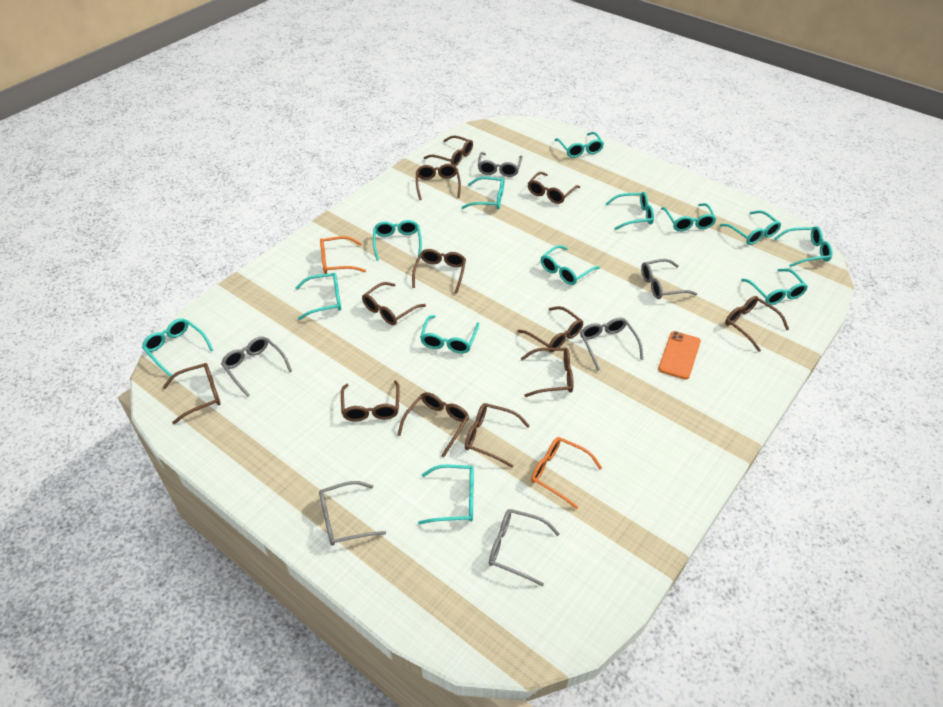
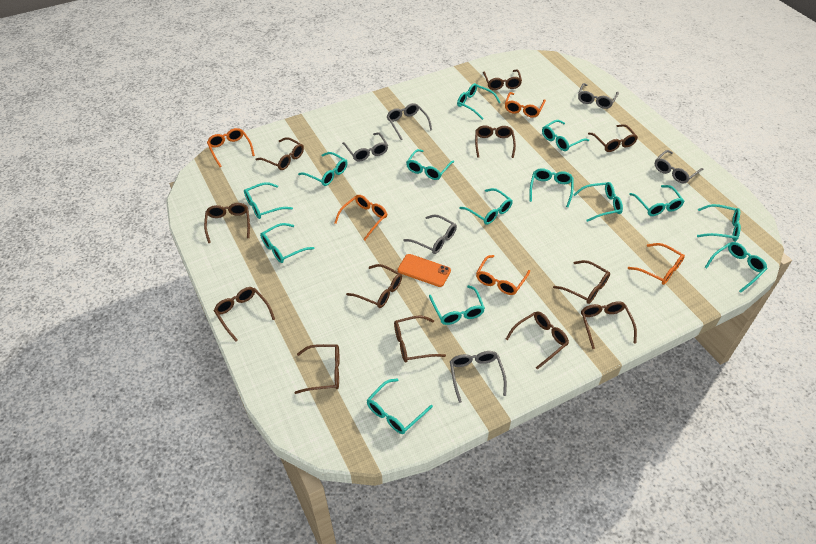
orange glasses: [320,236,366,274] [531,437,602,509] = 2 -> [207,128,255,167] [334,195,387,240] [476,255,530,295] [505,92,546,118] [628,243,685,285] = 5
turquoise glasses: [142,318,213,377] [295,273,341,320] [373,220,422,261] [418,465,474,524] [420,315,479,354] [461,177,504,209] [541,245,600,285] [554,132,604,158] [606,192,654,230] [661,203,716,231] [720,210,781,245] [741,269,808,305] [774,226,833,267] = 13 -> [244,182,293,219] [260,223,315,263] [298,152,347,186] [367,378,433,434] [406,149,454,180] [429,285,485,325] [457,83,501,120] [459,188,513,225] [529,168,574,207] [542,120,589,151] [573,182,623,222] [629,185,684,216] [697,204,741,242] [705,242,767,293] = 14

